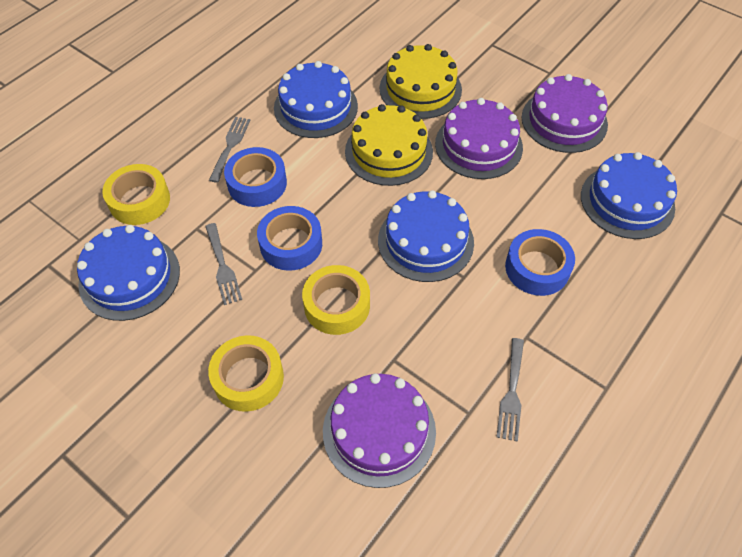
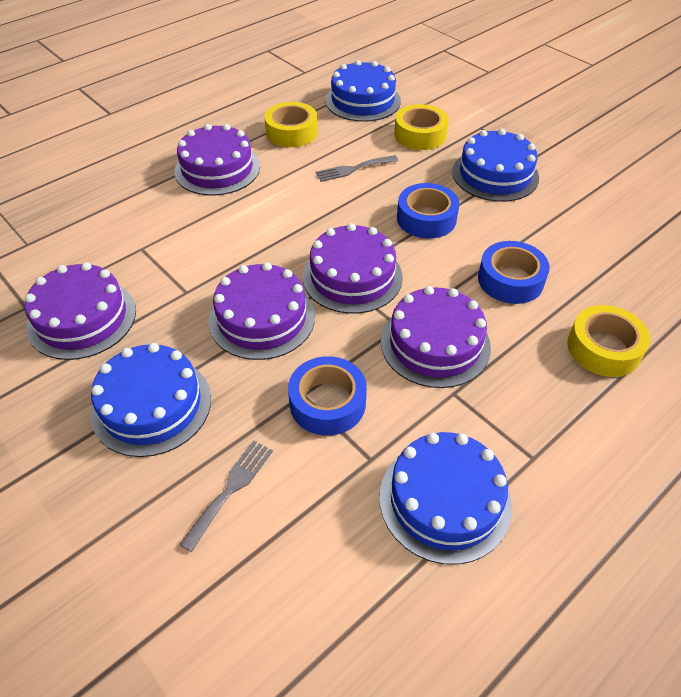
grey fork: [205,223,242,305] [209,117,250,183] [497,338,524,442] = 3 -> [179,441,273,552] [315,155,399,182] = 2
purple cake: [323,373,436,488] [435,98,523,179] [522,74,608,153] = 3 -> [24,262,136,360] [174,124,260,196] [209,262,315,360] [303,223,403,314] [381,286,491,388] = 5
yellow cake: [345,104,433,186] [380,44,462,119] = 2 -> none = 0

